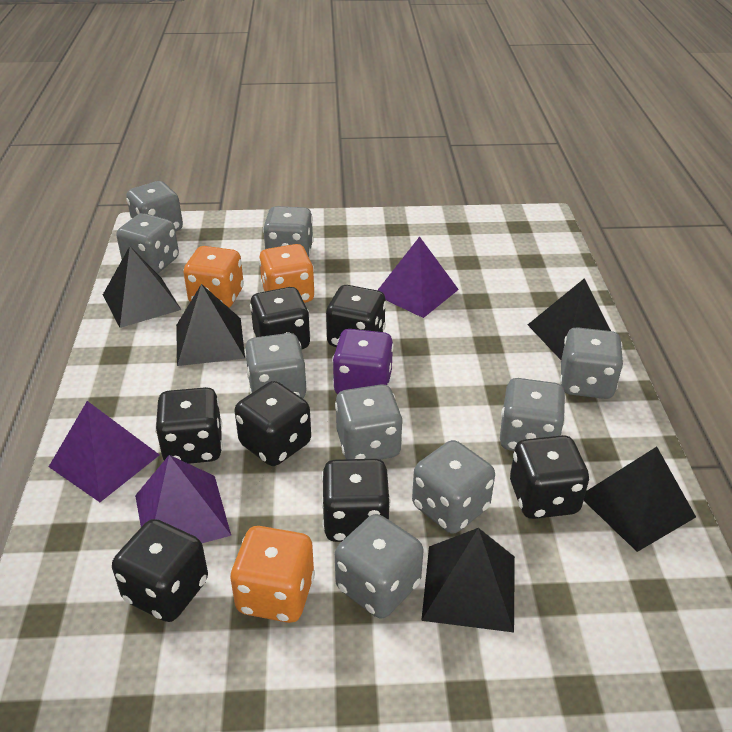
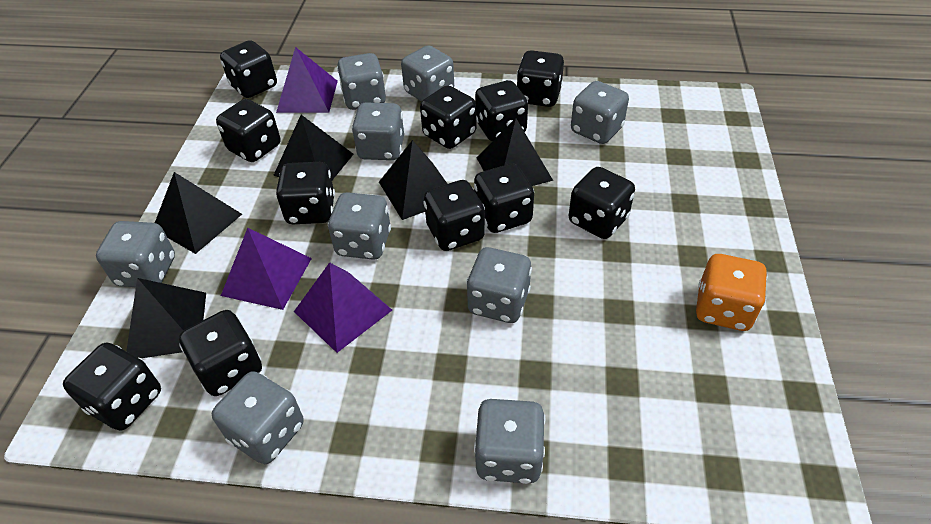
black dice: [112,519,208,622] [155,387,223,464] [235,381,311,466] [250,287,311,349] [321,459,391,542] [326,285,386,347] [510,435,589,519] = 7 -> [63,343,161,431] [179,310,262,396] [216,99,280,162] [220,40,277,98] [276,162,335,224] [420,86,477,149] [423,180,485,251] [474,164,534,233] [475,80,528,141] [517,50,564,107] [569,167,635,239] = 11
orange dice: [183,246,244,308] [230,526,315,623] [259,244,314,303] = 3 -> [696,254,768,331] = 1
purple dice: [332,329,394,394] = 1 -> none = 0

